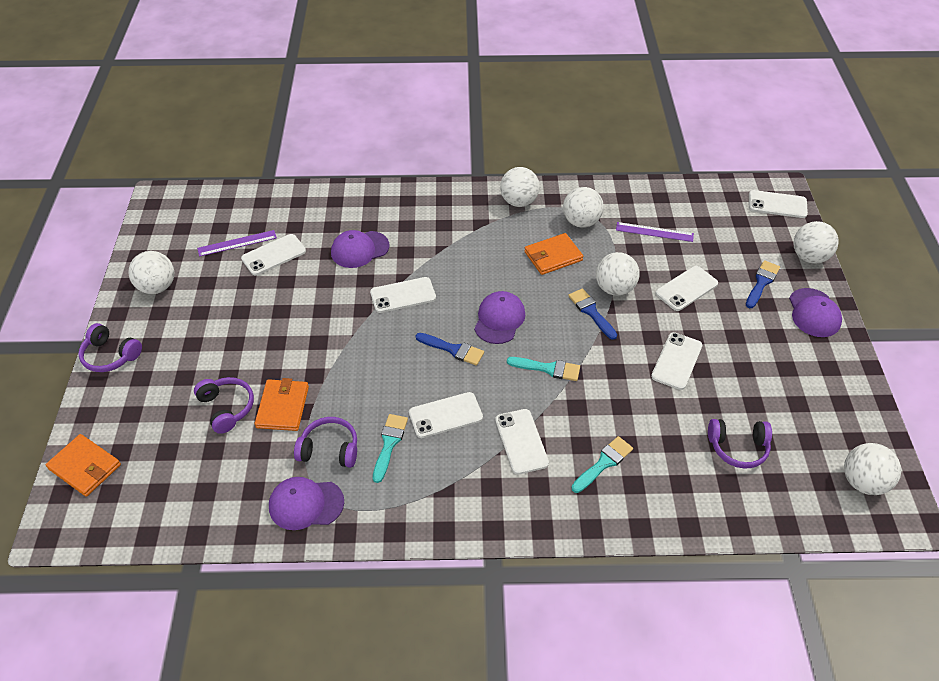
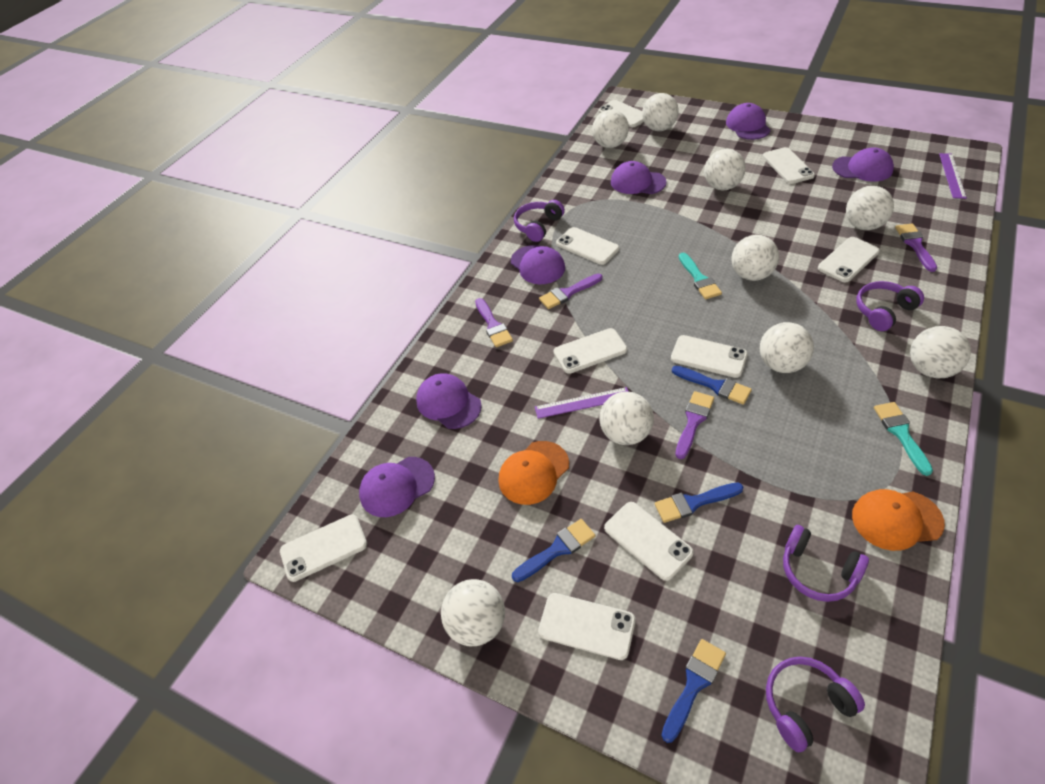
blue brush: [416,333,484,366] [568,288,617,340] [746,260,780,308] = 3 -> [512,519,595,582] [655,483,743,523] [661,639,726,743] [672,366,752,405] = 4
orange cap: none = 0 -> [498,441,569,505] [852,489,945,551] = 2
orange wallet: [46,434,121,497] [255,378,309,431] [524,233,583,275] = 3 -> none = 0
purple brush: none = 0 -> [475,298,513,347] [539,274,602,309] [675,391,714,459] [895,224,937,272] = 4
purple cap: [269,477,344,530] [331,230,389,268] [474,291,525,344] [789,288,842,337] = 4 -> [359,457,435,517] [416,373,482,429] [511,245,565,284] [611,161,666,194] [726,103,771,140] [832,147,894,182] = 6
turquoise brush: [373,414,408,483] [507,357,580,381] [571,436,633,493] = 3 -> [679,253,722,299] [874,402,933,476] = 2
white ball: [128,251,174,294] [500,167,540,207] [563,187,604,228] [596,252,640,296] [793,221,839,264] [844,443,901,495] = 6 -> [441,579,505,646] [592,109,629,148] [599,391,654,445] [642,93,679,131] [704,149,746,190] [732,235,779,281] [760,322,814,373] [846,186,894,230] [910,326,971,379] = 9
white phone: [241,234,306,275] [370,277,436,313] [409,392,483,438] [495,409,549,474] [651,332,702,390] [656,266,718,311] [749,190,808,218] = 7 -> [280,514,367,582] [538,593,636,660] [554,328,627,374] [556,227,619,265] [598,100,644,127] [604,502,694,581] [671,335,748,378] [763,147,815,184] [818,237,880,282] = 9

